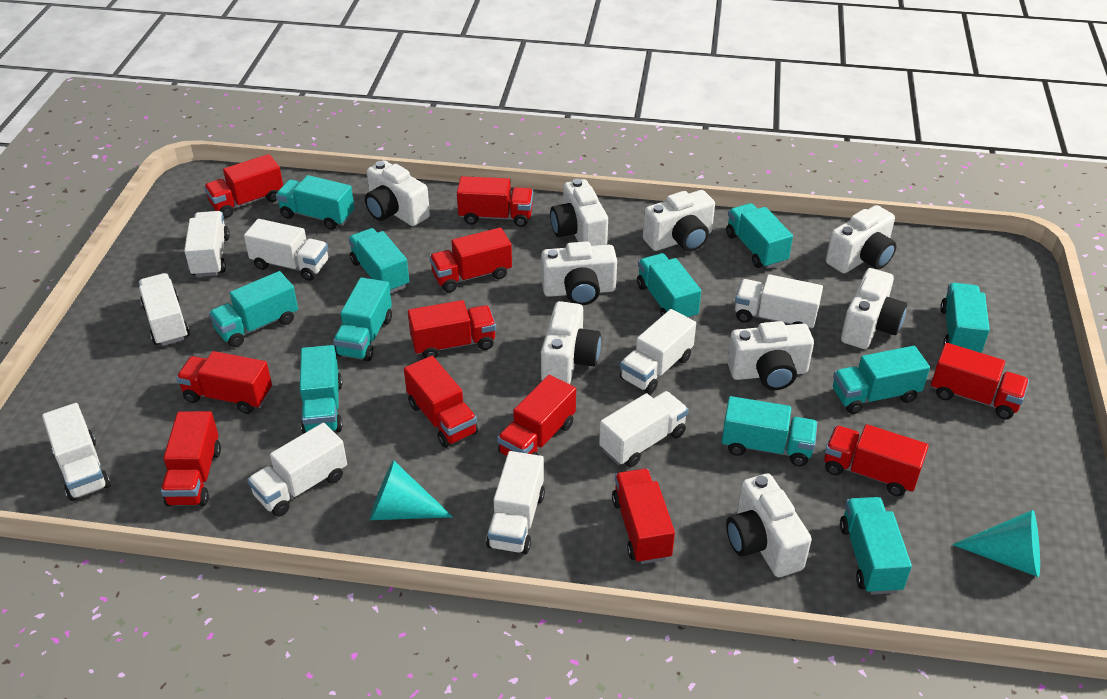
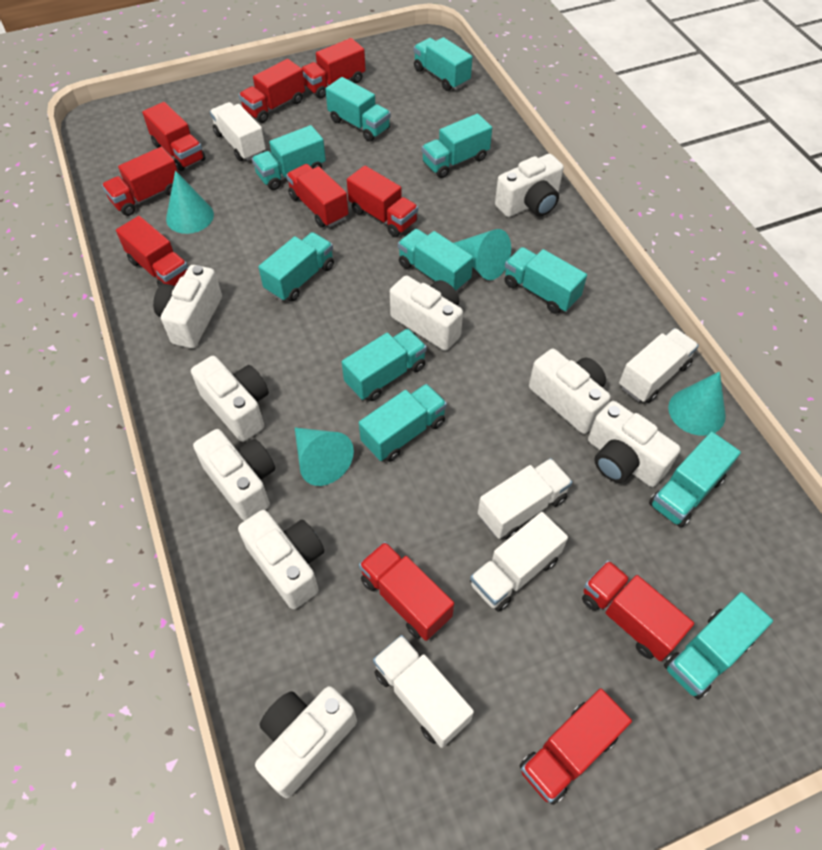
red truck: [161,411,221,506] [176,351,272,414] [204,154,283,218] [404,356,478,448] [408,300,496,358] [429,228,512,292] [457,176,533,227] [497,375,576,456] [612,469,675,564] [824,424,929,496] [931,343,1029,420] = 11 -> [102,147,178,216] [116,216,188,287] [142,102,205,171] [239,59,305,123] [286,164,349,228] [302,38,366,98] [347,166,418,237] [359,542,454,641] [520,688,632,805] [582,560,694,661] = 10
turquoise cone: [370,460,453,520] [952,510,1040,577] = 2 -> [166,171,214,234] [295,428,354,486] [454,229,511,280] [668,371,726,436] = 4
white truck: [42,403,110,501] [138,273,190,346] [184,211,230,277] [244,219,328,281] [247,423,347,517] [486,451,545,554] [599,391,688,467] [620,309,696,394] [735,274,823,329] = 9 -> [210,102,266,161] [373,635,474,748] [470,512,568,612] [478,458,572,539] [619,328,699,403] = 5

